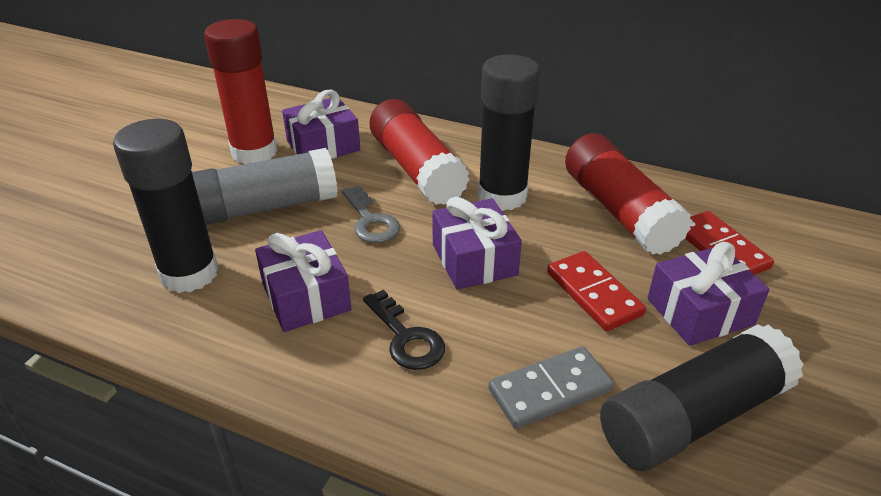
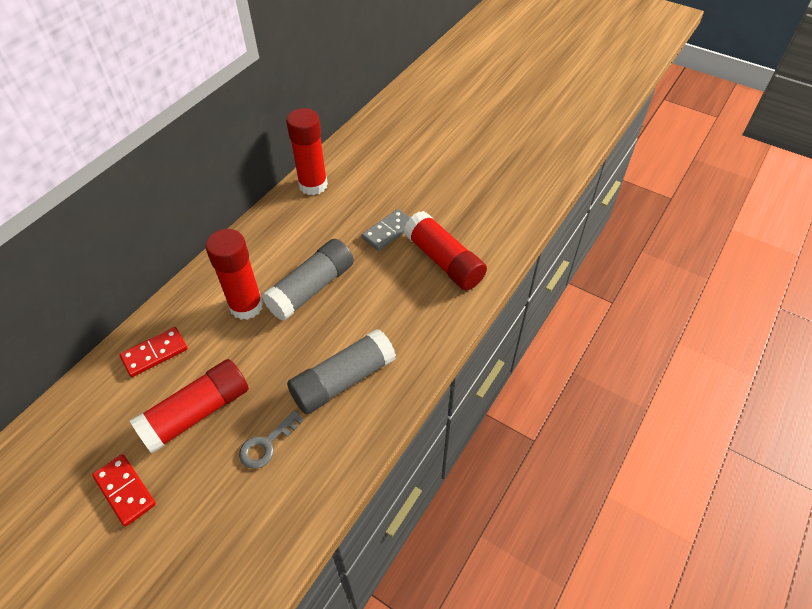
black glue stick: [113,119,219,293] [478,54,540,211] [600,324,804,471] = 3 -> none = 0
black key: [363,290,445,370] = 1 -> none = 0
grey glue stick: [192,148,338,225] = 1 -> [262,239,354,321] [287,329,396,414] = 2
purple gift: [255,230,352,332] [282,90,360,159] [432,197,522,290] [648,242,769,346] = 4 -> none = 0
red glue stick: [204,19,278,164] [370,99,469,205] [565,133,692,255] = 3 -> [130,359,249,453] [205,229,263,320] [286,108,328,195] [403,211,487,290] = 4

